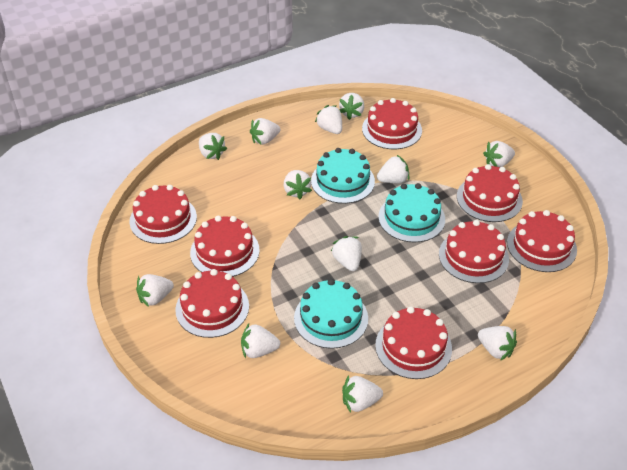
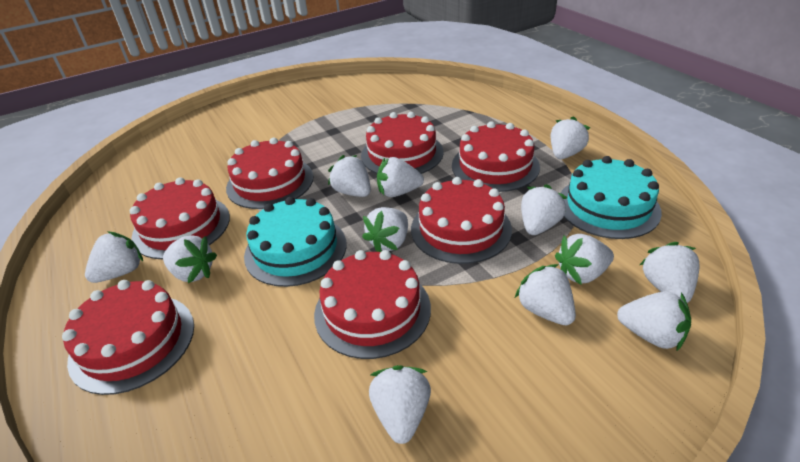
red cake: [129,185,197,244] [175,269,249,338] [190,216,260,277] [362,98,422,149] [375,306,452,379] [439,220,509,283] [457,164,523,222] [507,210,577,272] = 8 -> [62,280,194,395] [130,177,230,259] [226,138,313,209] [314,250,431,359] [361,112,443,174] [411,177,512,264] [452,121,540,192] = 7
turquoise cake: [294,279,368,349] [311,148,375,204] [378,183,445,243] = 3 -> [244,197,346,287] [561,156,662,239] = 2

